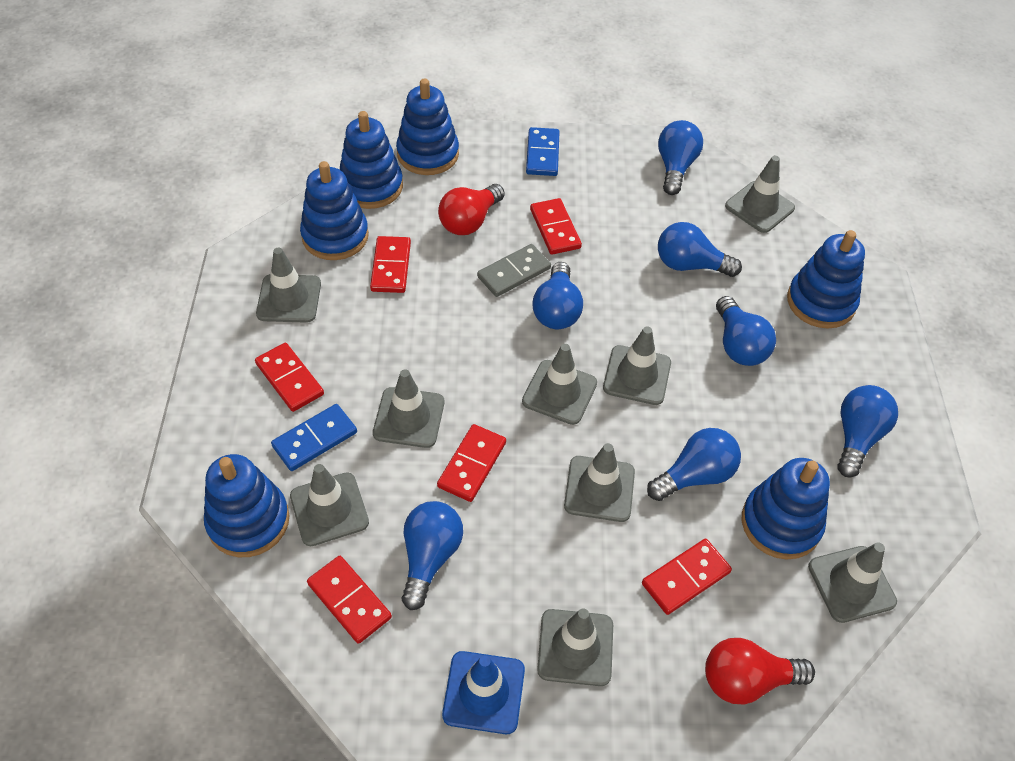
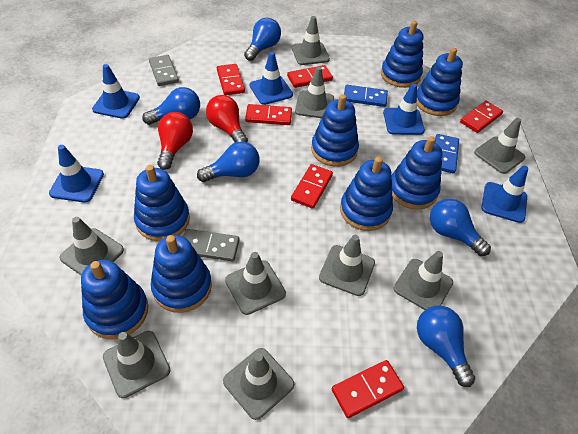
blue light bulb: [402,501,463,610] [533,262,583,329] [647,428,741,501] [658,120,703,195] [658,222,742,277] [716,296,776,366] [838,385,898,477] = 7 -> [142,87,200,125] [197,142,259,182] [244,18,281,61] [417,306,475,387] [430,199,491,256] = 5
blue stacking toy: [204,454,290,557] [300,161,369,260] [340,111,403,209] [396,78,459,175] [742,458,830,559] [787,230,865,329] = 6 -> [81,260,148,339] [134,165,190,241] [151,235,212,313] [311,94,359,167] [340,157,393,231] [381,21,423,88] [391,136,443,210] [417,48,463,116] = 8
blue traffic cone: [442,651,525,734] = 1 -> [49,145,104,203] [92,64,140,119] [250,52,293,105] [383,84,425,135] [481,166,528,223] = 5
grey domino: [477,244,551,297] = 1 -> [149,55,179,86] [183,229,240,261] = 2

